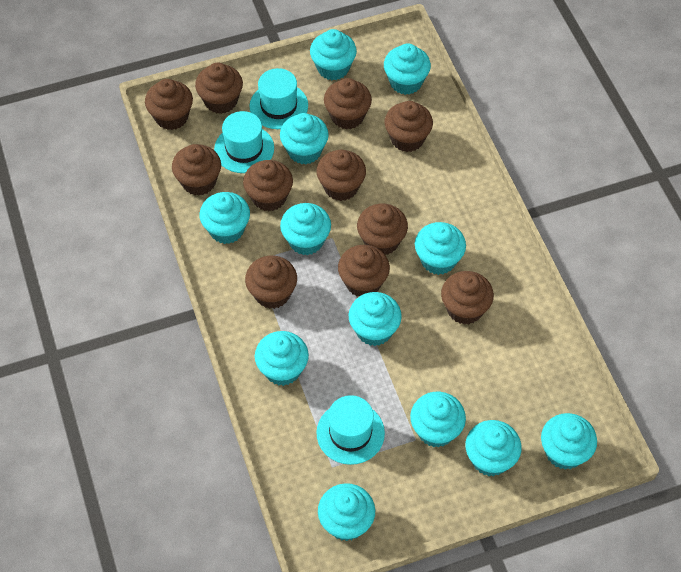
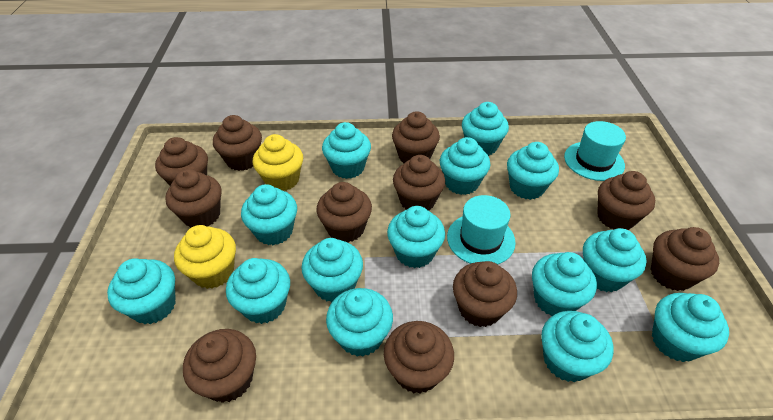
turquoise cupcake: [200,192,250,244] [255,331,309,386] [280,113,329,164] [280,203,331,255] [310,29,357,80] [318,483,375,541] [349,292,402,346] [384,43,431,95] [410,392,466,448] [415,222,466,275] [465,420,522,476] [541,413,597,470] = 12 -> [107,258,176,324] [226,258,290,324] [241,184,297,245] [301,238,363,302] [322,122,371,179] [326,288,393,357] [387,206,445,268] [440,137,490,195] [462,102,509,156] [507,142,559,200] [532,252,597,316] [541,311,613,382] [583,228,647,292] [652,293,729,362] = 14
turquoise hat: [214,111,274,173] [249,68,308,129] [316,395,385,465] = 3 -> [447,195,516,264] [564,121,626,181] = 2
yellow cupcake: none = 0 -> [174,225,236,289] [253,134,303,191] = 2

